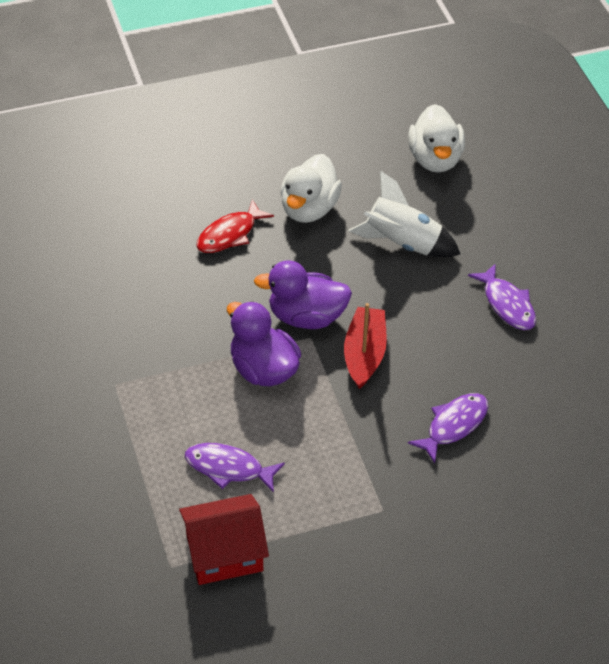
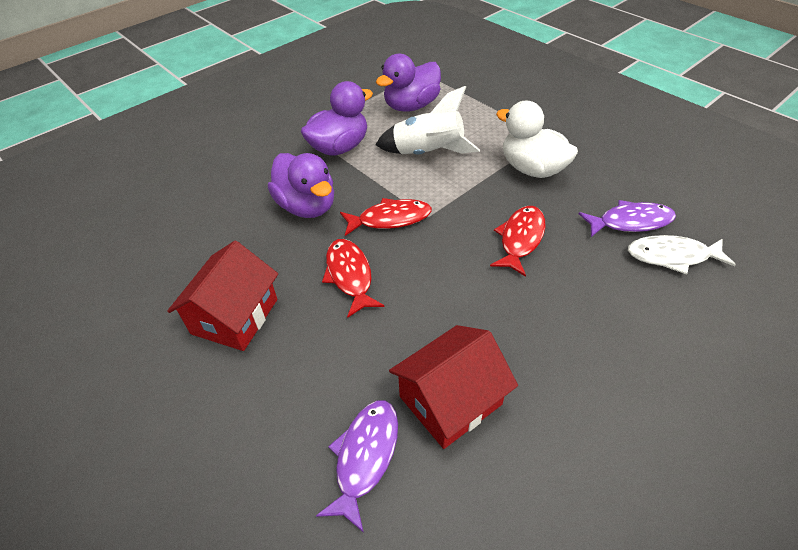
purple duck: [227,301,301,386] [254,260,352,329] = 2 -> [268,153,334,218] [301,81,373,156] [376,54,441,112] = 3
purple fish: [185,443,285,493] [408,393,488,463] [468,263,536,330] = 3 -> [316,400,398,533] [579,200,676,237] = 2
red boat: [344,303,387,389] = 1 -> none = 0
red fish: [196,199,274,253] = 1 -> [322,239,384,318] [340,198,432,236] [490,206,545,277] = 3
red house: [179,494,269,585] = 1 -> [167,241,278,351] [389,325,518,449] = 2
white duck: [280,154,342,223] [408,104,465,173] = 2 -> [496,101,578,178] = 1
white fish: none = 0 -> [628,235,736,275] = 1

